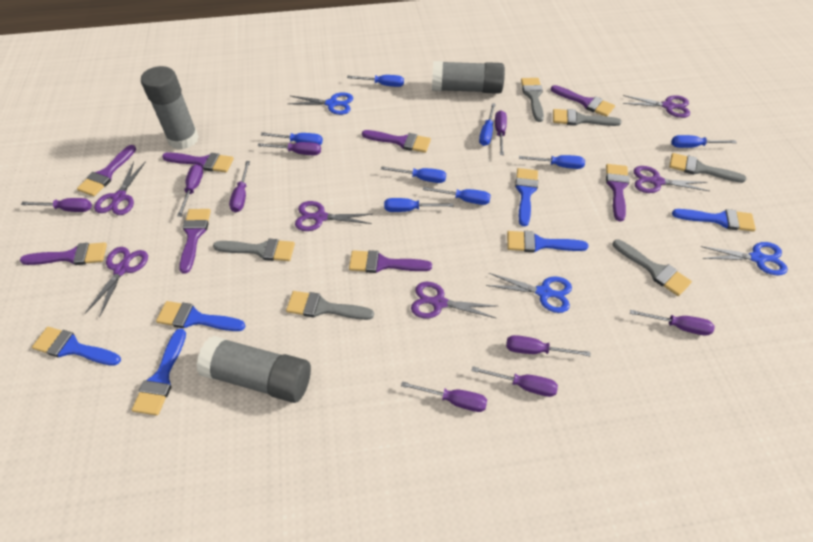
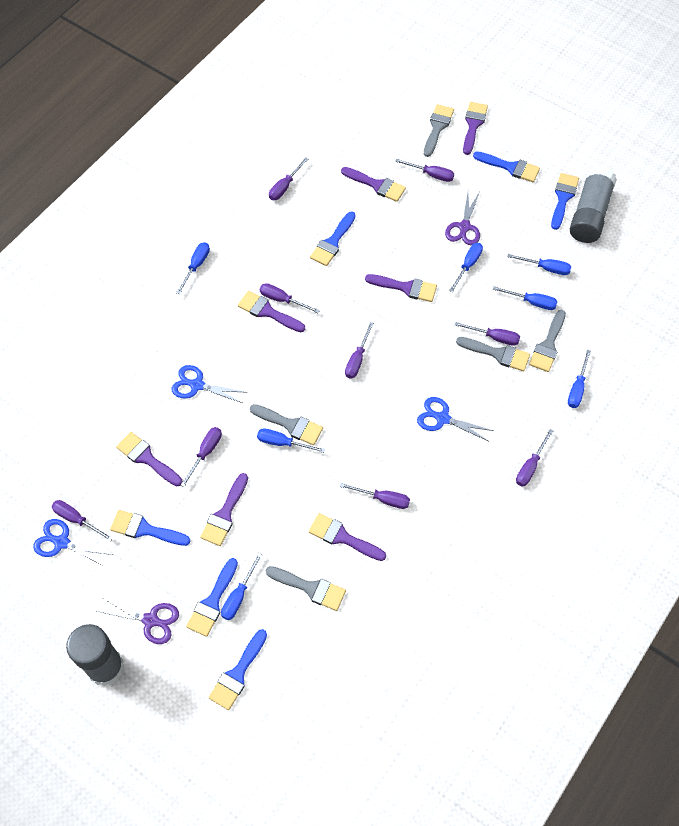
blue screwdriver: [261,132,323,145] [347,75,404,87] [381,166,446,183] [384,198,453,212] [423,187,491,205] [479,103,496,146] [519,155,585,169] [671,135,737,148] = 8 -> [176,242,210,294] [221,553,262,620] [257,428,325,453] [449,243,483,292] [493,286,558,310] [507,254,571,275] [568,350,591,408] = 7
grey brush: [213,239,295,261] [286,291,374,320] [521,78,544,122] [553,109,622,126] [612,239,692,296] [669,153,747,183] = 6 -> [250,404,323,445] [266,566,346,611] [424,104,454,157] [456,337,530,371] [529,310,566,372] = 5
grey glue stick: [141,66,199,150] [196,336,311,403] [432,61,505,94] = 3 -> [66,624,124,686] [570,166,617,243] = 2
purple brush: [20,242,107,265] [77,145,136,196] [162,152,234,172] [179,209,211,274] [349,250,432,273] [362,130,431,153] [551,85,615,116] [606,164,630,222] = 8 -> [116,432,182,486] [200,473,248,546] [238,291,305,332] [309,513,386,561] [341,167,406,202] [365,274,437,302] [463,102,488,155] = 7
purple scissors: [85,247,148,318] [94,161,145,215] [295,201,372,231] [411,282,496,318] [623,95,690,118] [634,166,709,193] = 6 -> [97,597,179,644] [445,191,480,245] = 2

